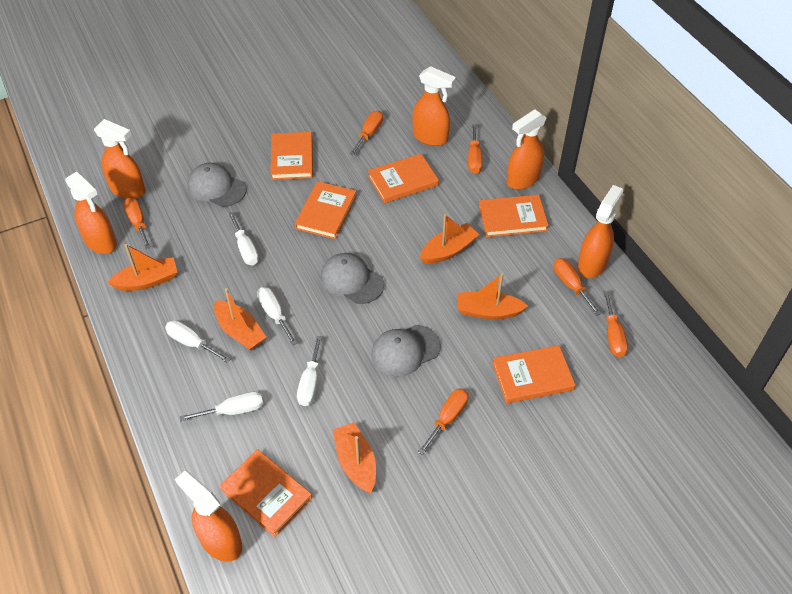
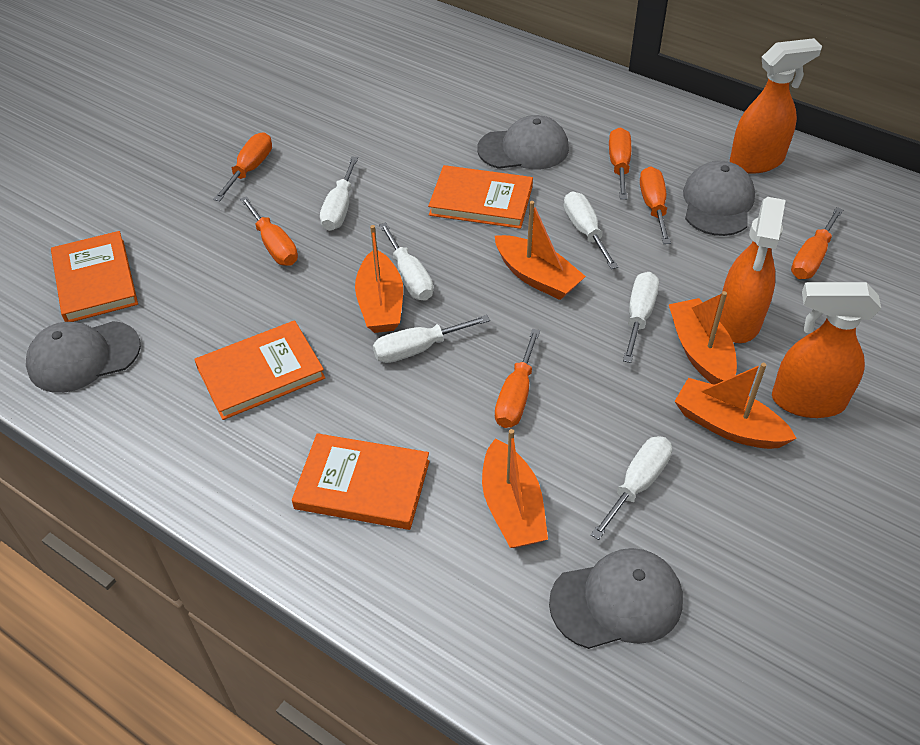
grey cap: [188,163,247,207] [321,253,384,304] [371,325,441,377] = 3 -> [26,321,141,393] [477,115,569,169] [549,548,683,649] [683,161,755,236] = 4
orange book: [219,449,312,537] [270,132,313,180] [295,181,357,239] [368,154,439,203] [479,195,549,237] [492,345,575,404] = 6 -> [51,231,138,322] [194,320,325,420] [292,433,430,530] [428,165,533,229] = 4
orange spray bottle: [65,171,117,254] [94,119,145,199] [175,471,242,562] [412,66,456,146] [507,110,547,190] [577,185,623,278] = 6 -> [720,197,786,343] [730,38,822,174] [772,282,881,418] = 3
white screwdriver: [165,320,230,363] [179,391,263,421] [228,212,259,265] [257,287,297,345] [297,336,322,406] = 5 -> [320,156,358,231] [373,315,490,363] [379,223,433,301] [564,191,618,269] [591,436,672,540] [623,272,659,363] = 6

